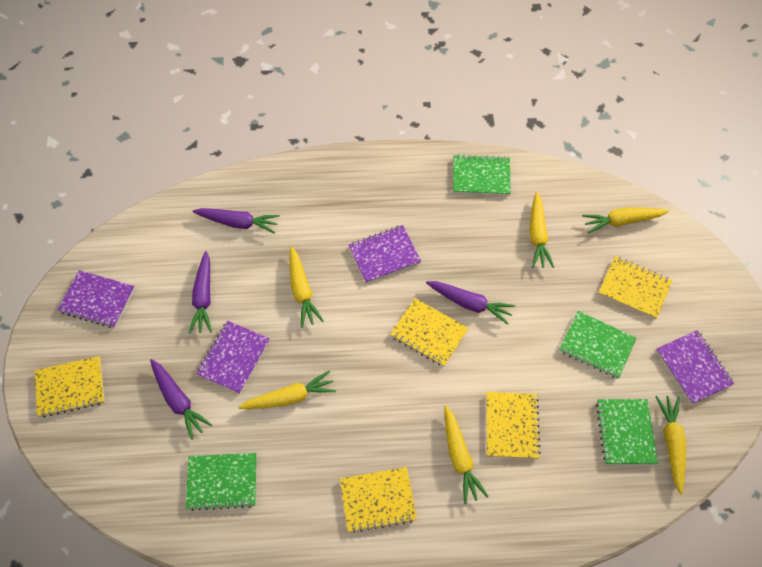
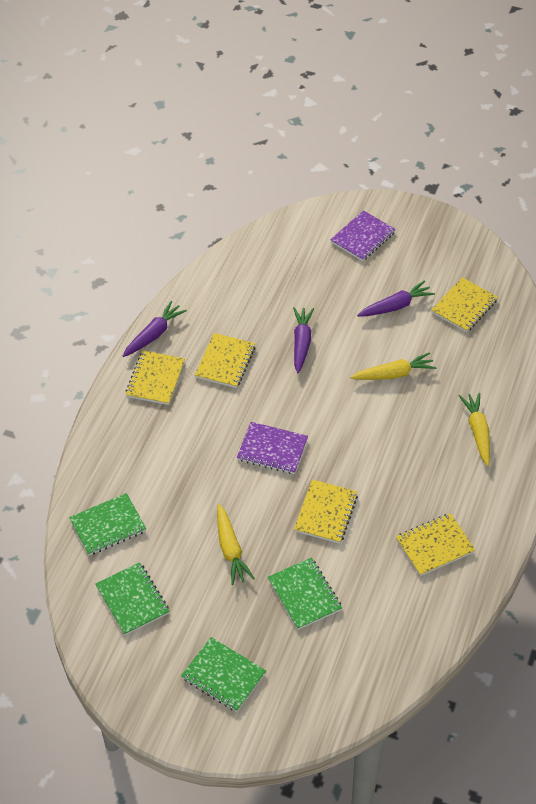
purple carrot: [150,359,212,440] [189,251,212,334] [193,208,280,234] [426,281,516,325] = 4 -> [123,301,187,357] [293,307,314,374] [357,281,435,317] = 3
purple notebook: [58,270,135,328] [196,321,270,394] [349,225,421,283] [656,330,734,404] = 4 -> [237,422,308,474] [330,210,396,261] = 2
yellow carrot: [238,370,336,409] [290,246,324,328] [445,405,489,504] [529,192,554,268] [582,208,669,233] [655,396,686,494] = 6 -> [217,504,255,585] [350,352,437,380] [459,393,490,466] = 3

